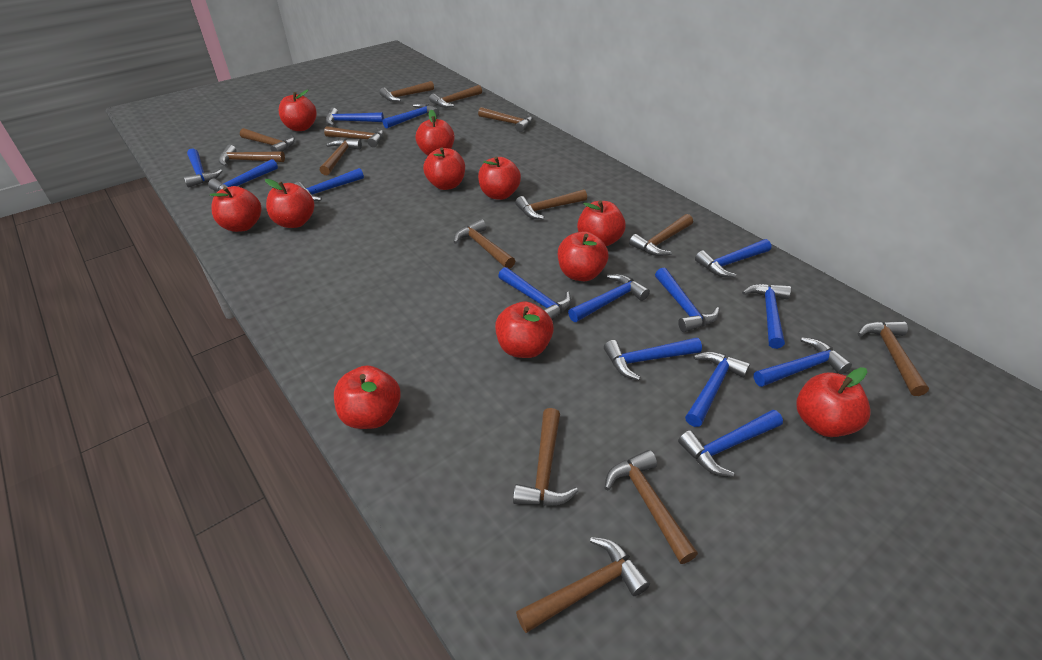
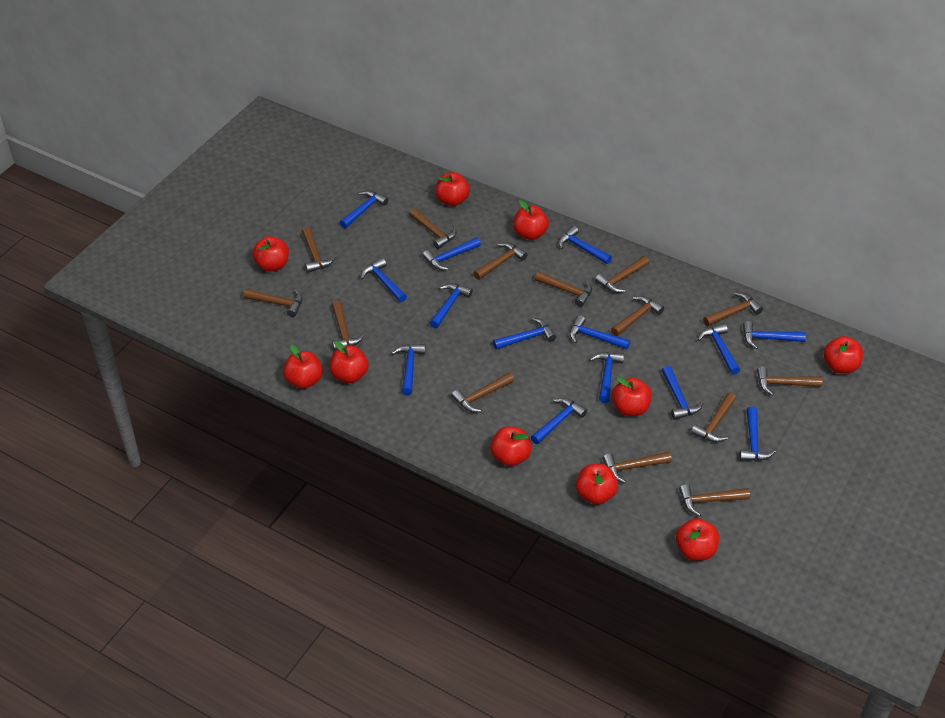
red apple: [210,186,261,232] [265,179,314,228] [278,90,317,131] [334,365,401,429] [416,110,454,156] [423,148,465,190] [478,156,521,200] [495,301,554,358] [558,231,608,281] [577,201,626,246] [796,367,871,437] = 11 -> [252,236,289,272] [283,345,323,389] [329,341,369,383] [435,172,470,206] [490,426,531,466] [513,200,549,240] [576,464,618,505] [612,377,652,416] [675,518,719,560] [823,336,863,374] = 10

